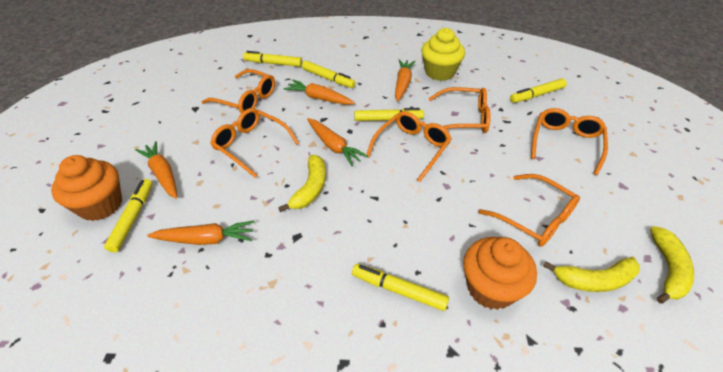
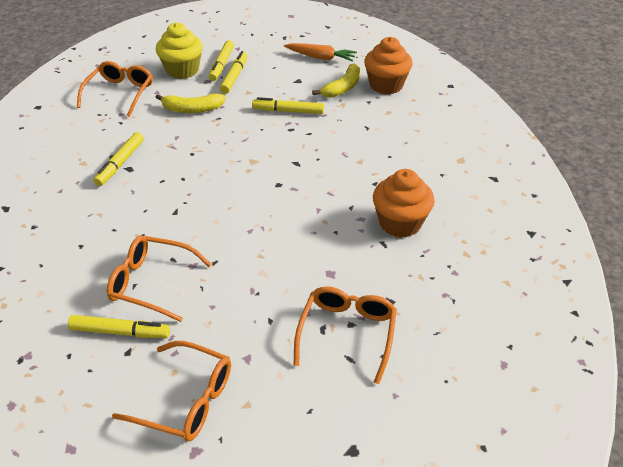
orange carrot: [135,141,177,199] [147,221,254,245] [284,80,355,105] [307,118,368,166] [395,59,416,102] = 5 -> [284,43,357,62] = 1
orange glasses: [202,69,275,113] [210,108,299,178] [366,111,452,182] [428,87,491,133] [478,174,580,247] [531,108,608,175] = 6 -> [77,61,153,117] [107,236,212,322] [112,341,231,441] [293,287,397,384] = 4
yellow banana: [278,155,326,212] [543,257,640,292] [650,226,694,304] = 3 -> [156,93,226,113] [312,63,360,98] = 2
yellow marker: [104,179,153,252] [243,51,302,67] [302,61,356,88] [352,264,449,311] [354,108,424,121] [510,78,567,103] = 6 -> [68,315,170,338] [94,132,144,186] [209,40,234,81] [220,51,248,94] [252,97,324,114] = 5

